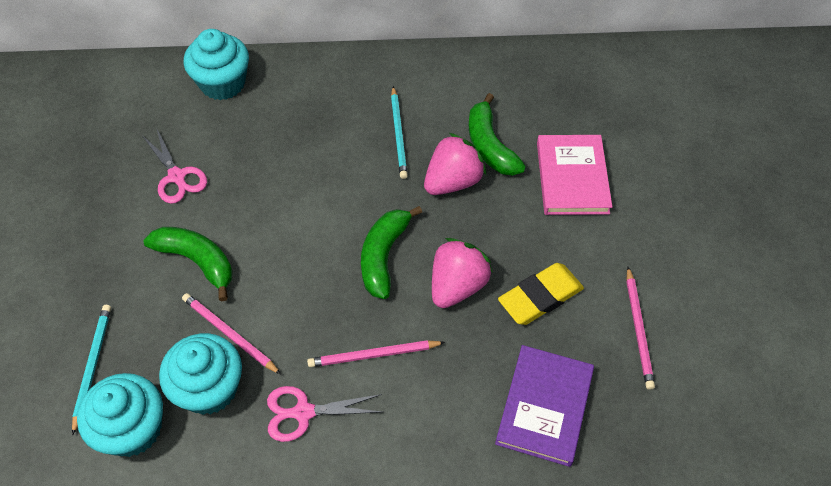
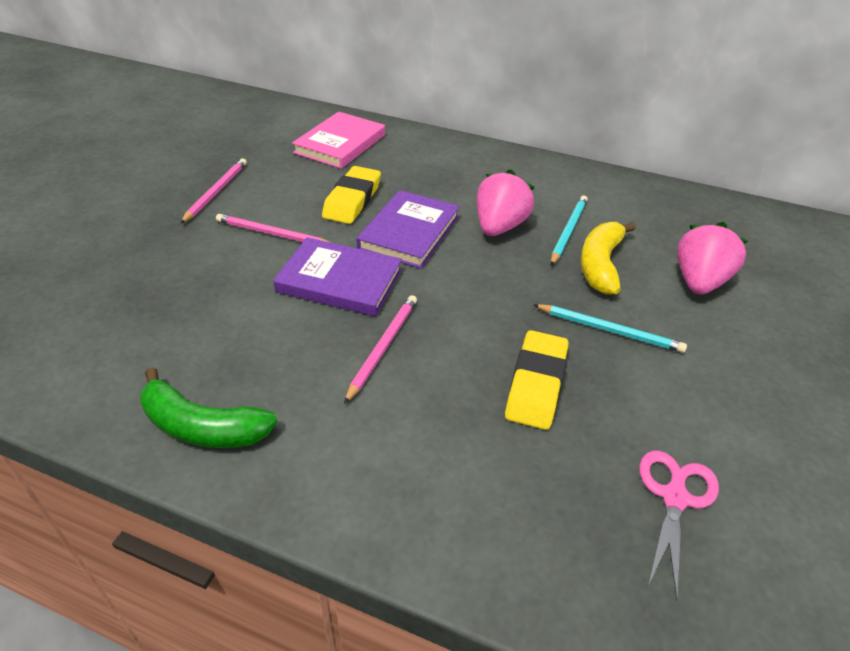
green banana: [143,227,232,301] [361,206,422,299] [469,93,526,176] = 3 -> [140,367,277,448] = 1
pink scissors: [142,129,207,204] [267,386,382,442] = 2 -> [639,451,719,600] = 1
purple book: [495,345,594,467] = 1 -> [273,237,402,316] [356,190,460,269] = 2
turquoise cupcake: [77,373,163,457] [159,333,242,415] [184,29,249,100] = 3 -> none = 0
yellow banana: none = 0 -> [581,222,636,295] = 1
yellow eraser: [498,263,584,325] = 1 -> [322,166,381,224] [505,330,568,430] = 2

